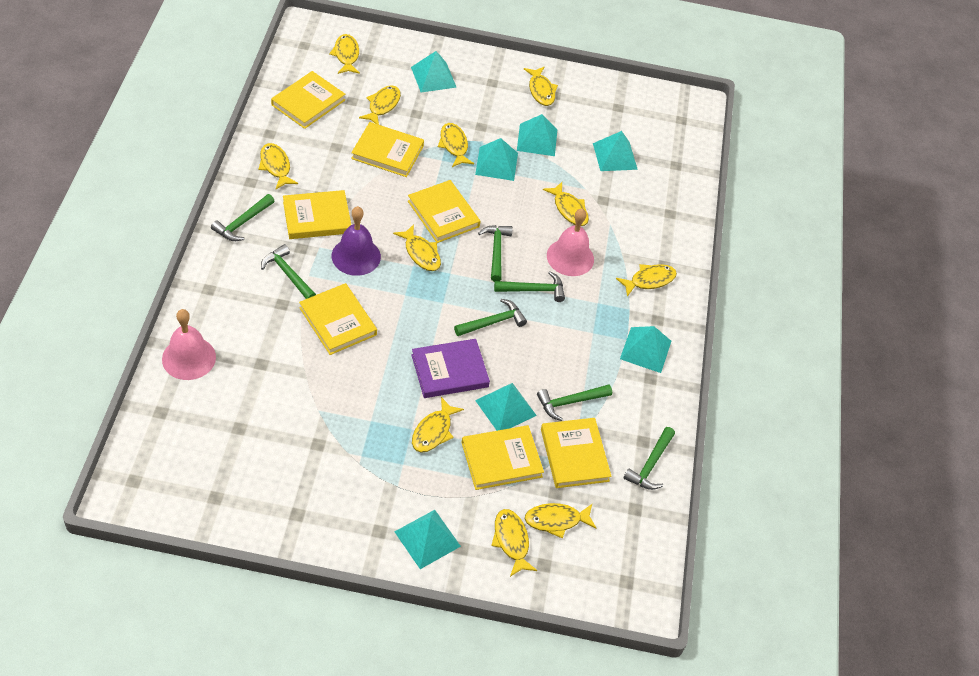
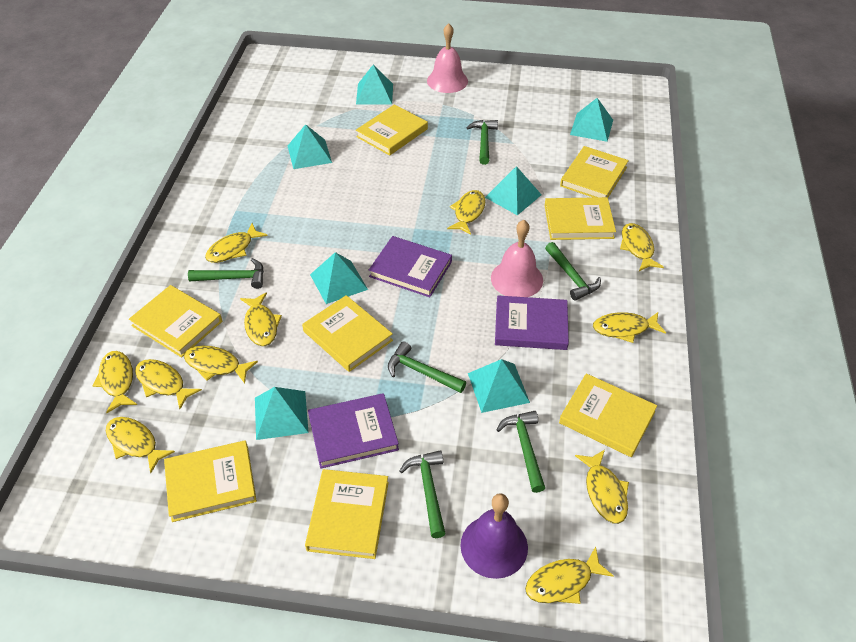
green hammer: [211,194,274,241] [261,244,316,299] [454,299,527,336] [478,225,513,282] [494,271,565,302] [537,384,612,421] [623,427,675,490] = 7 -> [188,258,264,289] [388,341,466,393] [400,450,446,538] [466,120,498,165] [496,411,545,493] [545,242,601,301] = 6
purple book: [411,339,490,398] = 1 -> [308,393,399,469] [369,236,452,297] [495,296,569,350] = 3
yellow book: [271,71,345,129] [283,190,351,239] [299,283,377,355] [351,122,424,177] [408,180,480,243] [461,425,544,490] [541,418,612,488] = 7 -> [129,285,222,358] [164,440,257,522] [302,295,393,372] [305,469,389,559] [356,104,428,156] [545,197,616,240] [559,373,657,457] [560,146,629,198] = 8

